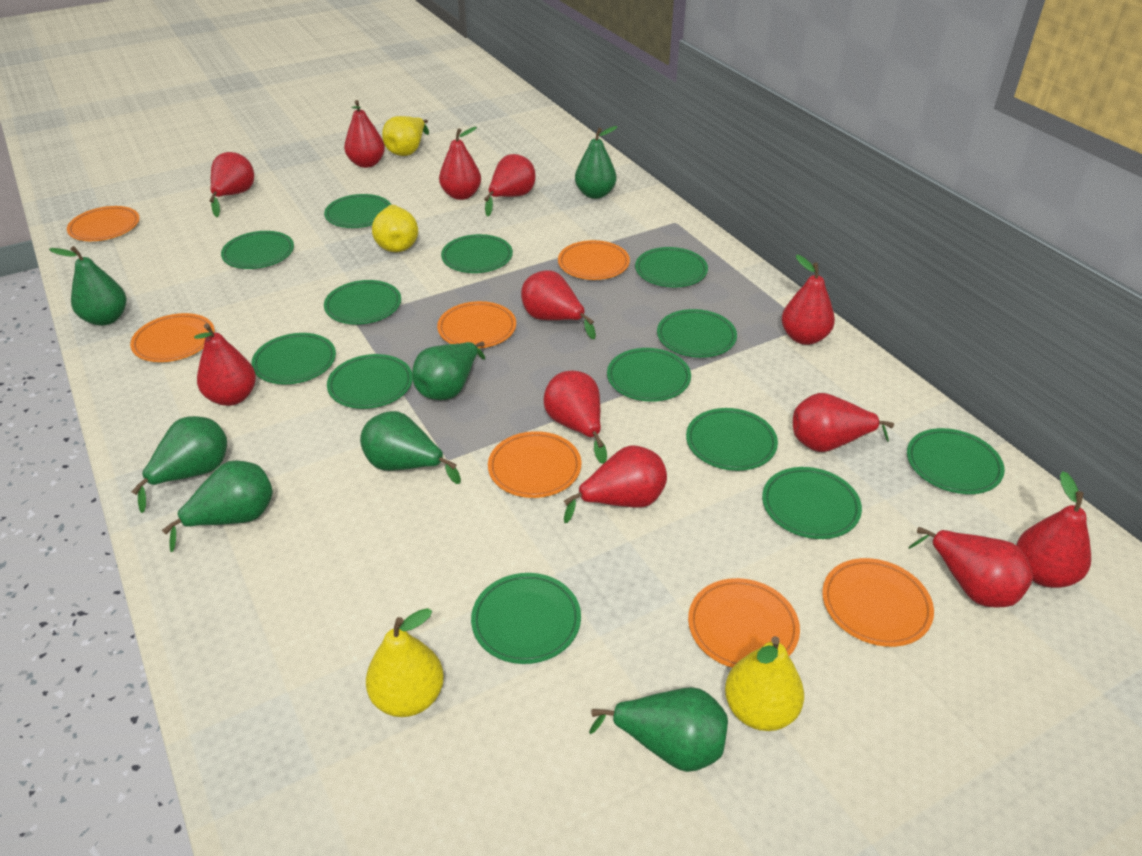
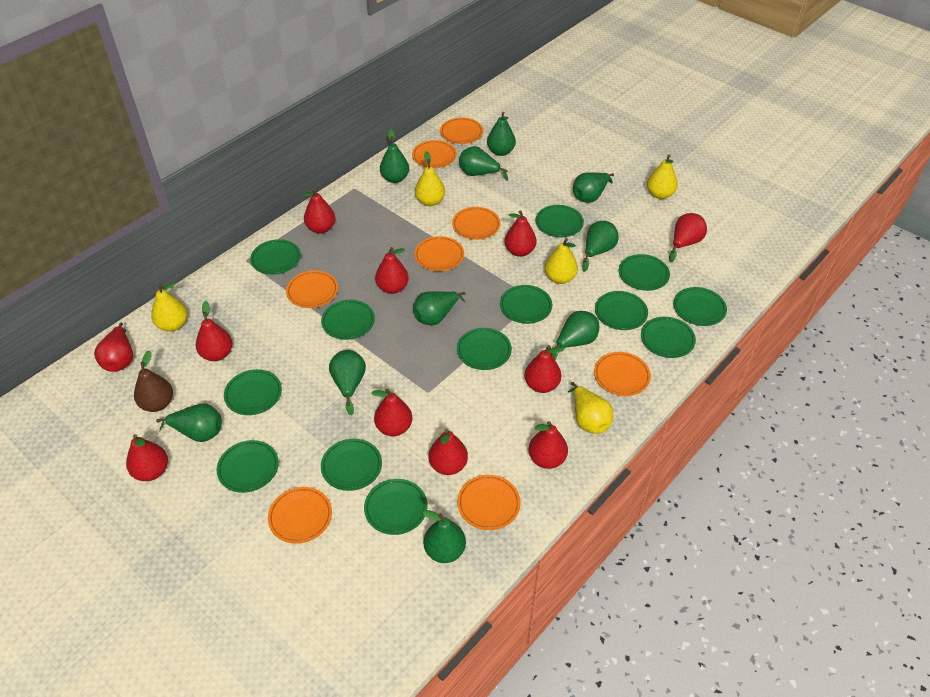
brown pear: none = 0 -> [134,350,173,412] = 1
green pear: [49,246,126,326] [131,416,227,513] [162,460,273,552] [360,411,461,484] [412,342,485,400] [575,126,618,199] [589,687,728,772] = 7 -> [156,403,222,442] [329,350,366,415] [380,129,409,183] [413,291,465,325] [423,510,466,563] [459,146,508,181] [487,112,516,156] [551,311,599,360] [573,172,614,203] [582,221,619,272] = 10
orange plate: [67,206,140,241] [130,313,215,362] [437,301,516,348] [488,431,581,498] [558,240,630,280] [688,578,800,668] [822,558,934,647] = 7 -> [268,487,332,544] [286,270,338,308] [412,140,457,168] [414,236,464,271] [440,117,483,144] [452,207,500,240] [457,475,520,530] [594,352,651,396] = 8
red pear: [194,323,256,406] [209,152,254,217] [344,100,385,168] [439,127,481,200] [484,154,536,216] [521,270,596,339] [544,371,607,464] [564,445,667,523] [782,255,835,345] [793,393,894,452] [909,527,1033,608] [1016,471,1091,588] = 12 -> [94,323,133,372] [126,434,168,481] [196,301,232,361] [303,188,335,233] [371,389,412,436] [375,247,409,294] [428,429,468,475] [504,211,537,257] [525,345,564,393] [529,421,568,469] [669,213,707,263] = 11
yellow pear: [366,608,444,717] [372,205,418,252] [382,116,429,156] [725,636,804,731] = 4 -> [151,282,187,332] [415,151,445,206] [545,238,578,284] [568,382,613,434] [647,155,678,199] = 5

